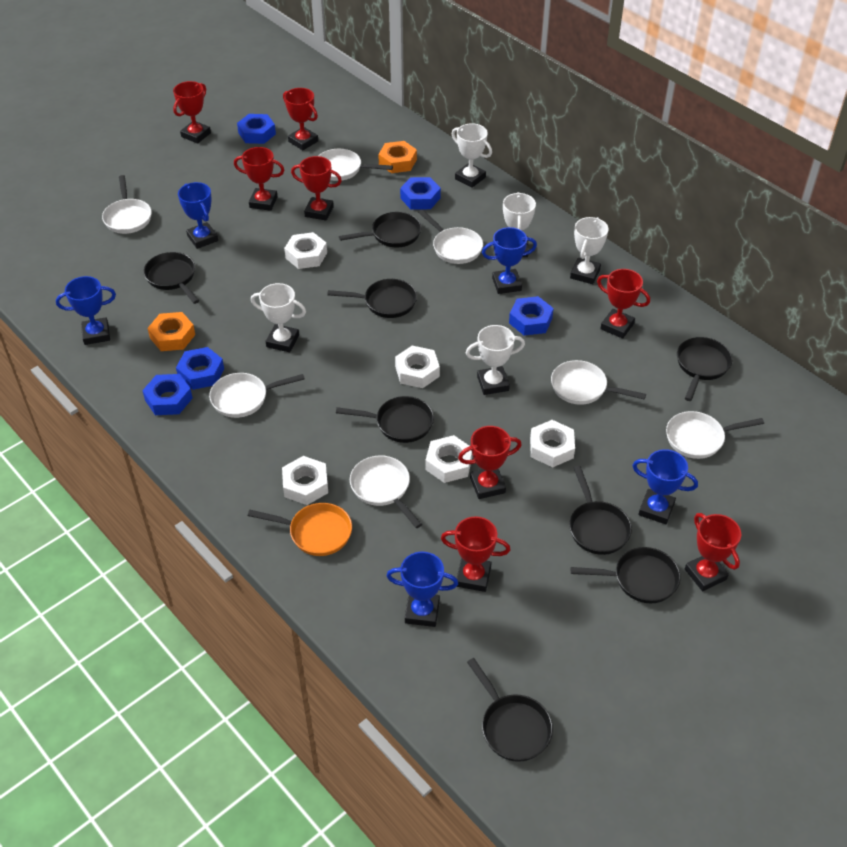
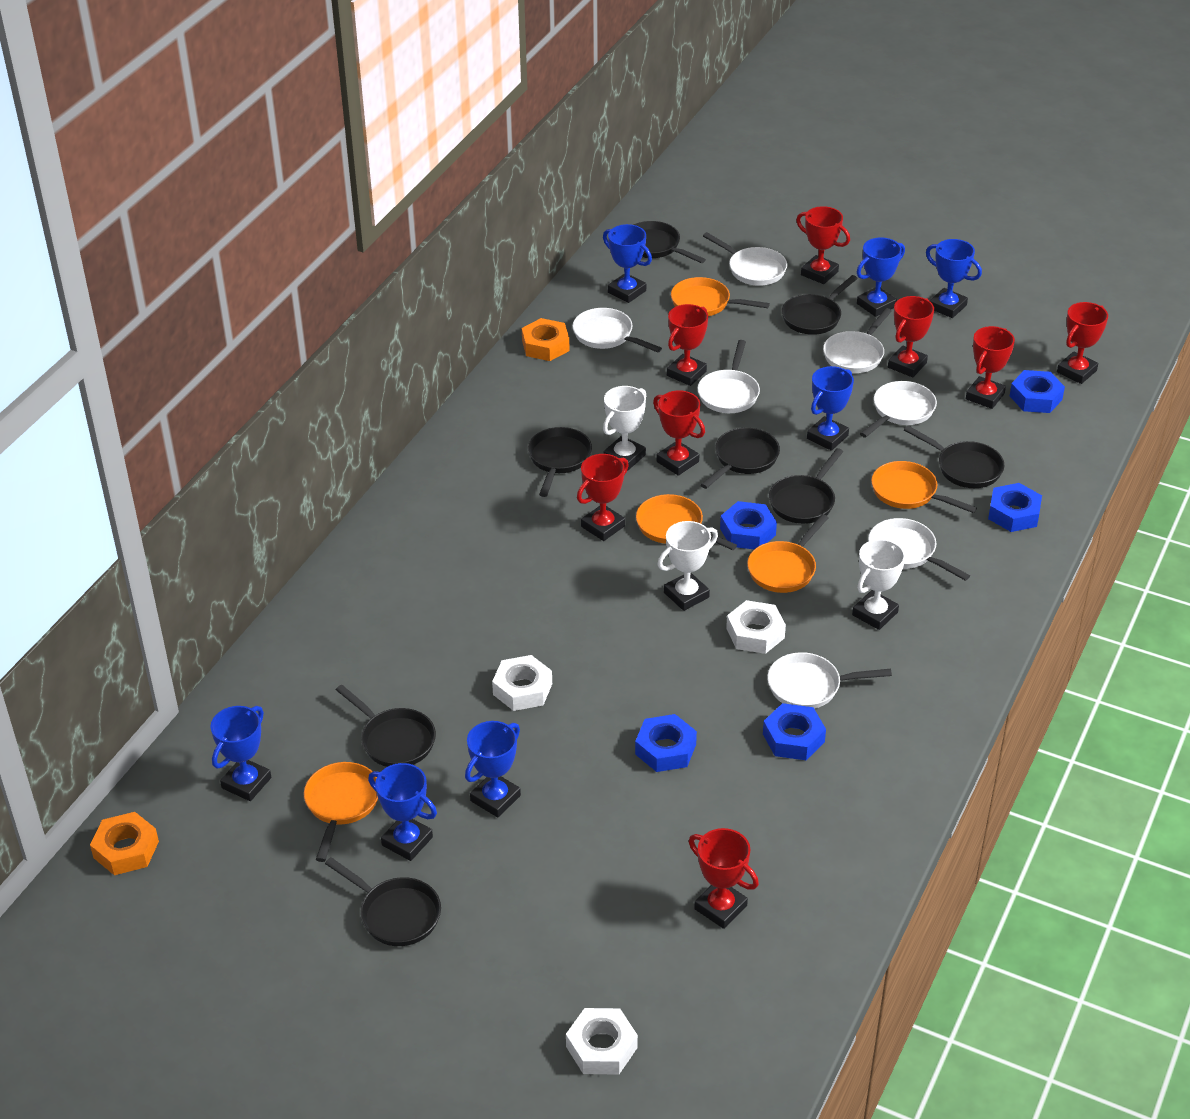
blue trophy: [56,276,116,345] [178,182,218,249] [386,552,458,627] [482,227,537,294] [632,449,698,524] = 5 -> [211,706,271,801] [368,763,437,861] [465,721,521,817] [603,224,652,303] [807,366,854,451] [857,237,905,317] [926,239,982,318] = 7
orange pan: [248,503,352,556] = 1 -> [304,762,378,862] [636,494,737,550] [671,277,770,316] [747,514,828,593] [871,461,977,513] = 5
white nut: [282,456,328,505] [284,232,327,269] [395,346,440,388] [426,435,472,483] [530,420,575,467] = 5 -> [492,655,552,711] [566,1008,638,1075] [726,600,786,654] = 3
white trophy: [251,283,306,352] [452,123,492,188] [466,325,525,395] [503,192,536,257] [570,217,609,284] = 5 -> [603,386,646,471] [658,521,718,611] [852,539,905,630] = 3

